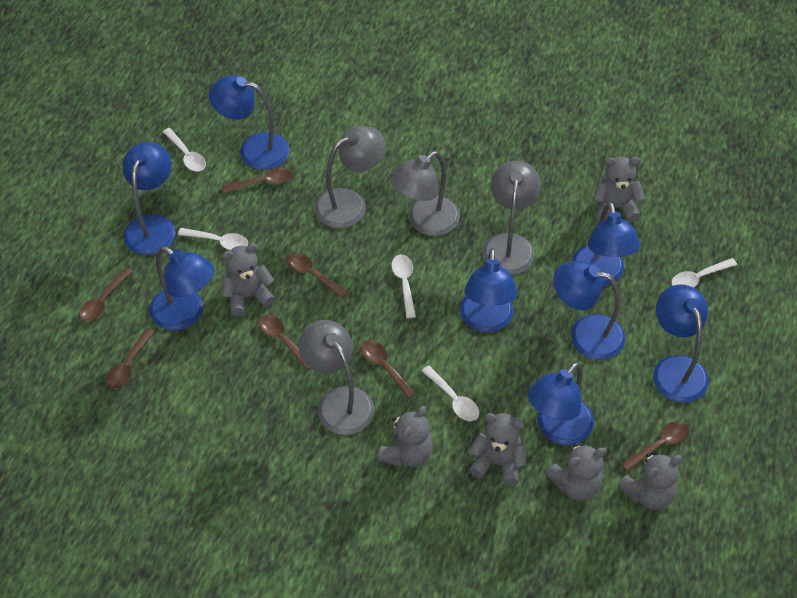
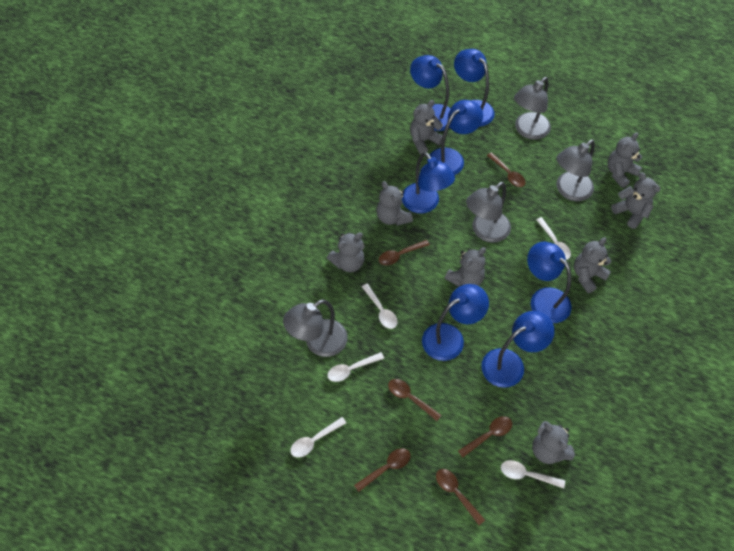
blue lamp: [122,142,175,255] [149,246,214,331] [209,75,290,170] [460,248,518,333] [528,362,594,445] [553,261,625,360] [572,202,640,287] [653,284,709,403] = 8 -> [402,152,455,214] [410,55,451,131] [422,284,489,361] [430,100,483,175] [454,49,495,127] [481,311,555,388] [527,242,572,323] = 7
brown spoon: [79,267,133,322] [106,328,154,389] [222,168,292,193] [259,315,310,370] [286,253,348,298] [361,340,416,399] [621,421,689,471] = 7 -> [354,448,410,492] [379,240,430,265] [388,379,441,421] [436,469,485,525] [458,416,512,458] [487,152,525,187] = 6
grey teddy bear: [222,243,276,316] [377,406,433,467] [469,413,527,486] [546,443,607,501] [593,156,645,222] [618,453,682,510] = 6 -> [327,232,365,272] [376,181,413,226] [410,100,443,154] [445,247,486,287] [532,421,575,464] [574,237,611,293] [607,132,642,188] [611,172,660,229] = 8

